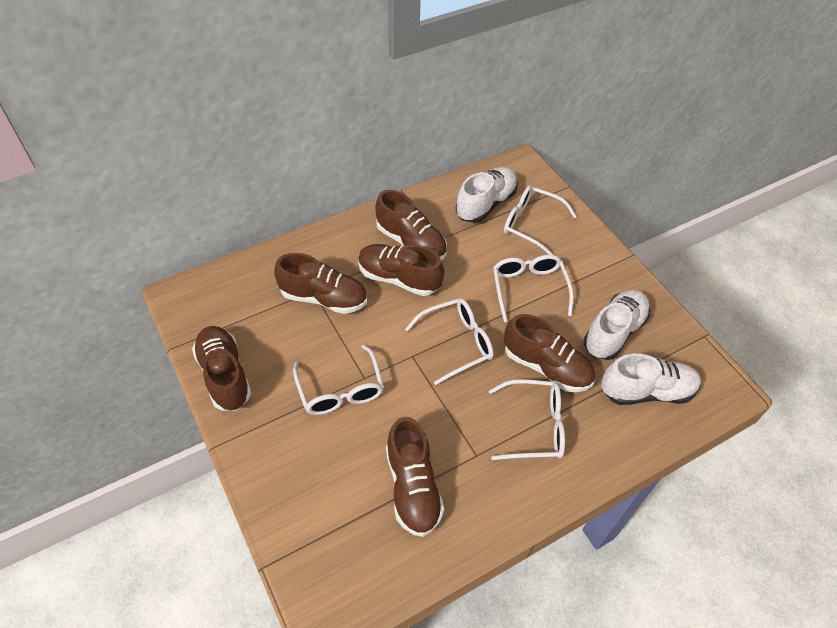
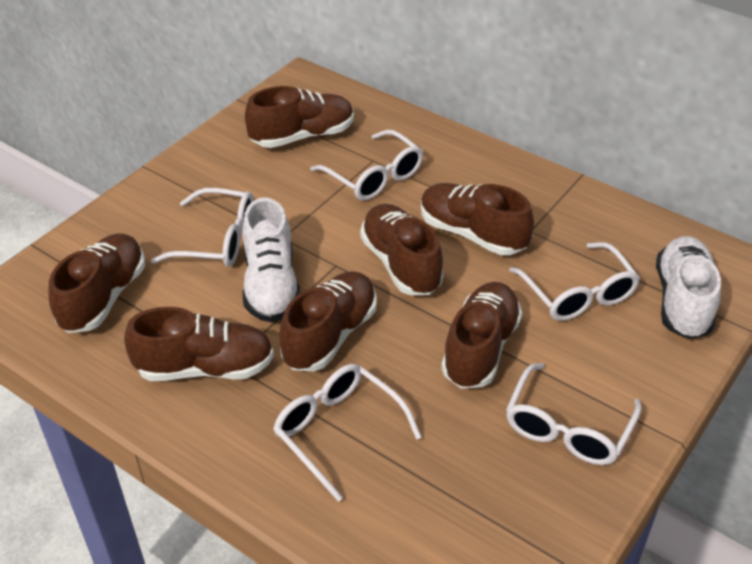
brown shoe: [192,326,251,411] [274,253,367,314] [358,244,444,296] [375,190,447,261] [386,417,444,537] [504,314,595,392] = 6 -> [48,233,145,333] [124,307,274,381] [245,86,354,148] [280,271,377,371] [360,204,444,295] [421,183,534,255] [441,282,522,389] = 7
white shoe: [456,167,518,223] [583,290,650,360] [601,354,701,405] = 3 -> [242,198,300,322] [656,236,721,339] = 2

